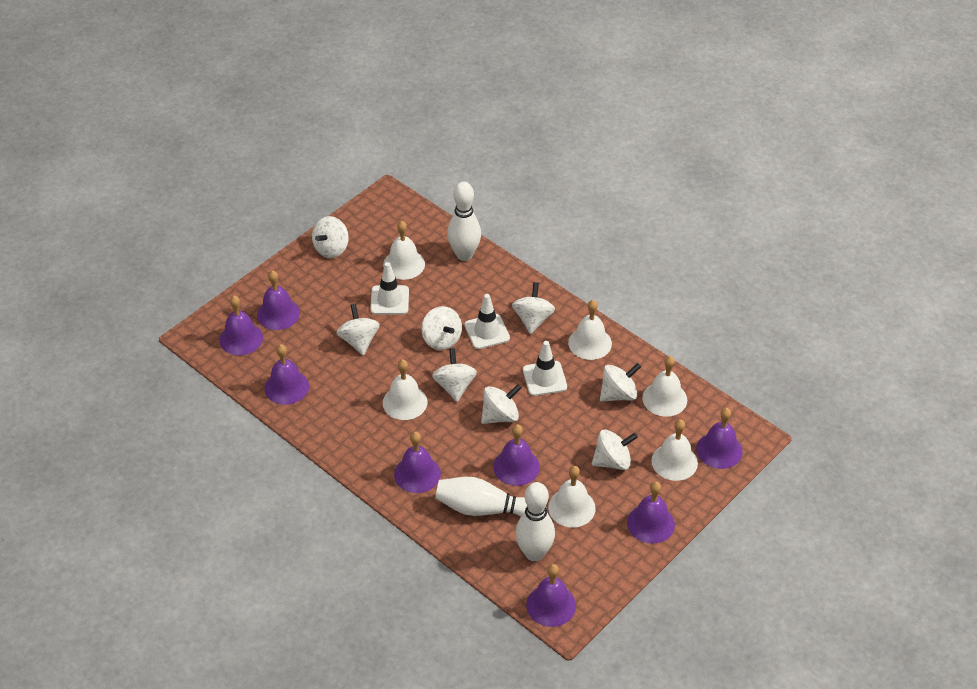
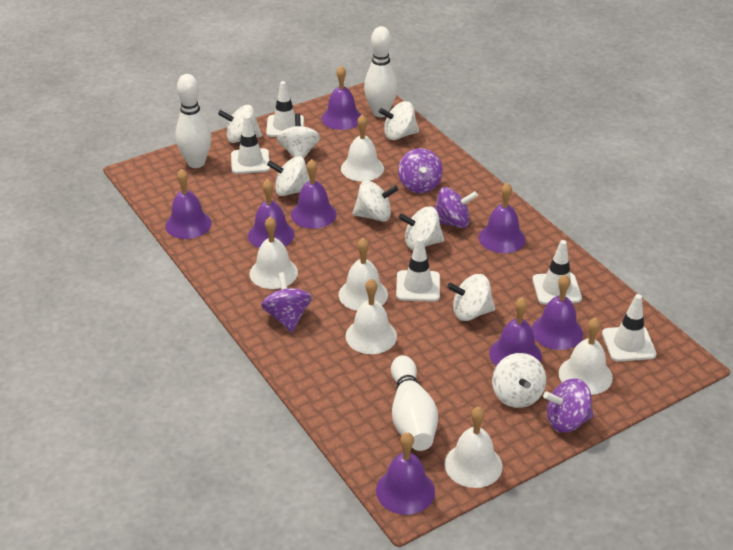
purple spinning top: none = 0 -> [261,272,312,332] [398,148,443,193] [435,187,478,228] [543,378,594,433] = 4
white traffic cone: [371,262,409,315] [464,294,510,349] [523,341,567,396] = 3 -> [231,115,270,174] [266,81,304,137] [396,237,440,302] [532,240,582,305] [602,294,657,362] = 5

